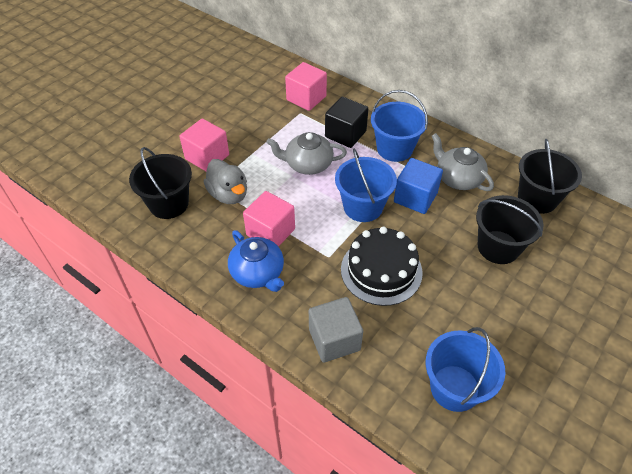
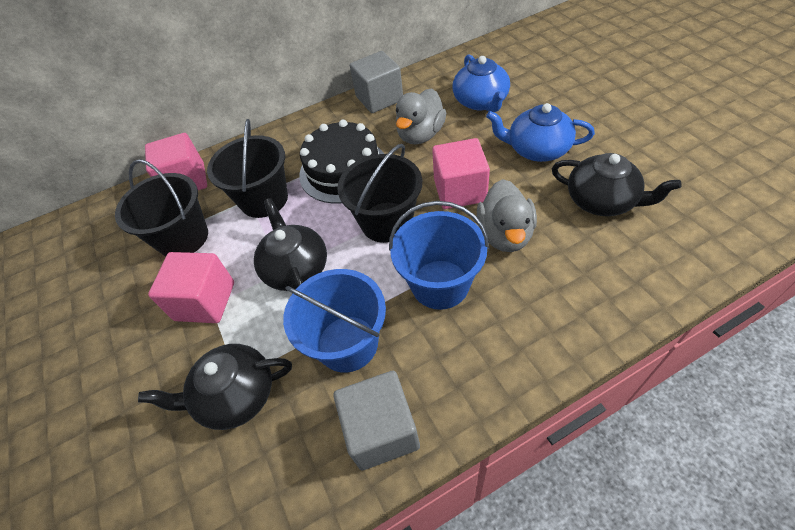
black cube: [325,97,368,148] = 1 -> none = 0
black teapot: none = 0 -> [138,344,292,430] [254,198,327,291] [552,153,682,216] = 3
blue bucket: [335,149,397,222] [371,90,428,162] [426,327,506,412] = 3 -> [283,269,386,373] [389,201,489,310] = 2
blue cube: [394,158,443,214] = 1 -> none = 0
blue teapot: [228,230,284,292] = 1 -> [453,54,510,112] [486,103,595,162] = 2
grey cube: [309,297,363,363] = 1 -> [333,371,420,470] [350,51,403,113] = 2
grey duck: [204,159,247,204] = 1 -> [396,88,446,144] [477,179,537,252] = 2
grey teapot: [266,132,347,175] [432,133,494,191] = 2 -> none = 0

